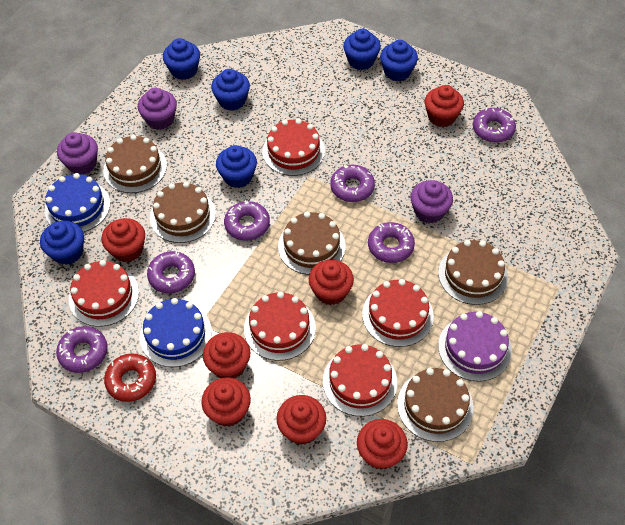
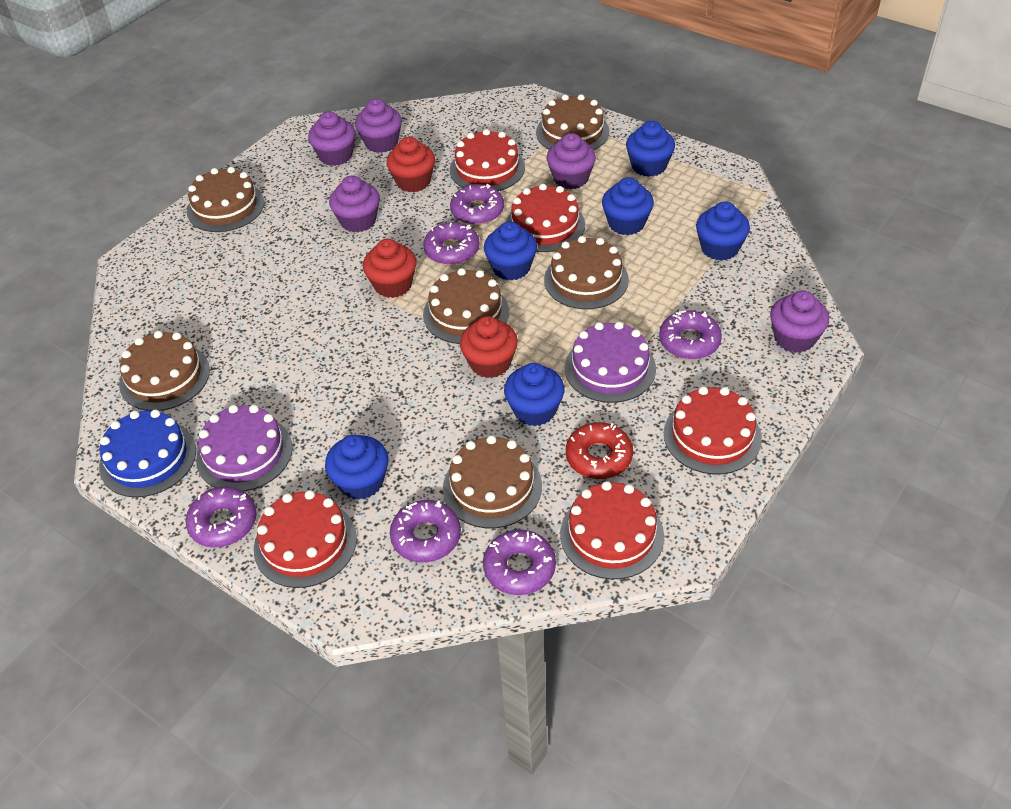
blue cake: [44,173,110,232] [140,298,212,367] = 2 -> [99,409,196,497] = 1
brown cake: [103,135,167,193] [150,182,216,243] [278,212,345,275] [397,368,474,442] [438,240,508,305] = 5 -> [119,331,210,411] [187,167,264,232] [423,268,509,344] [443,435,542,528] [536,94,609,150] [544,236,629,309] = 6
purple cake: [438,311,512,382] = 1 -> [196,405,293,492] [565,322,656,403] = 2
purple cupcake: [57,132,98,175] [138,88,177,130] [411,180,453,223] = 3 -> [308,111,356,166] [329,176,380,233] [355,99,402,153] [547,133,596,189] [770,291,829,353] = 5
red cupcake: [101,218,145,262] [201,377,251,427] [203,332,250,378] [277,395,326,445] [309,260,354,305] [357,419,408,470] [425,85,464,127] = 7 -> [363,239,417,298] [386,137,435,192] [460,316,518,378] = 3

